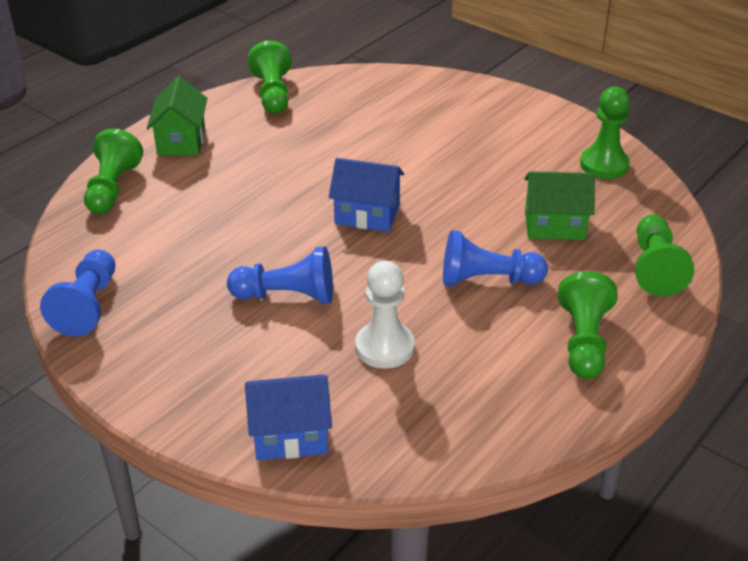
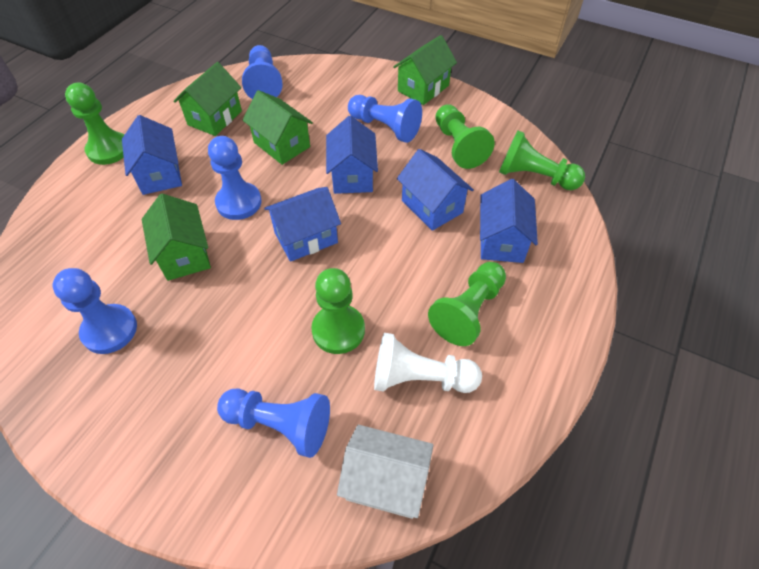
blue house: [245,374,332,460] [329,158,404,232] = 2 -> [122,115,182,195] [264,187,341,262] [326,116,378,194] [397,149,474,231] [480,179,538,263] = 5
blue pawn: [40,250,115,336] [227,246,333,304] [443,230,548,287] = 3 -> [52,268,137,354] [208,136,262,220] [217,389,330,458] [242,45,283,99] [348,95,422,143] = 5
green house: [147,77,207,155] [524,171,595,240] = 2 -> [142,193,211,281] [173,62,242,136] [243,90,313,165] [393,35,457,105] = 4
white house: none = 0 -> [337,425,434,519] = 1

